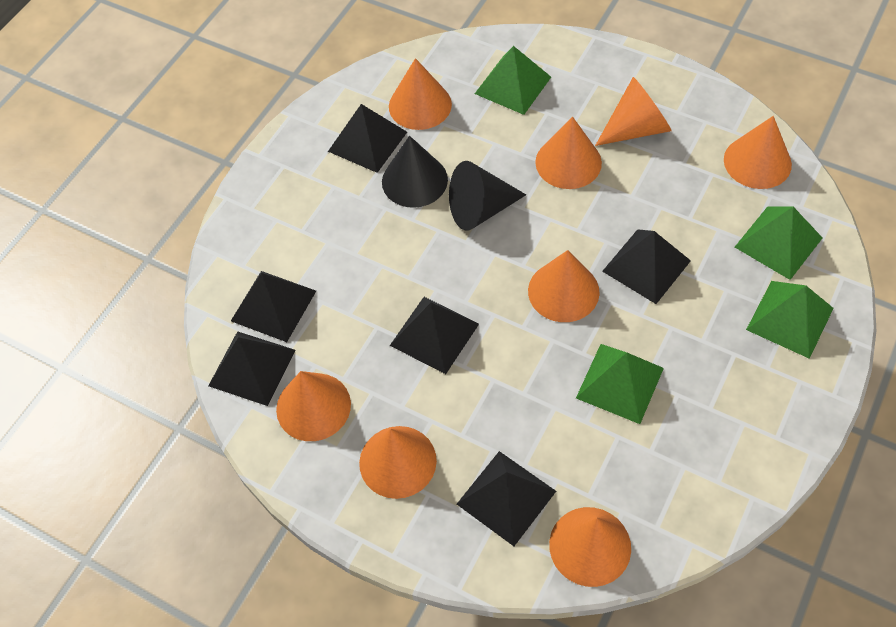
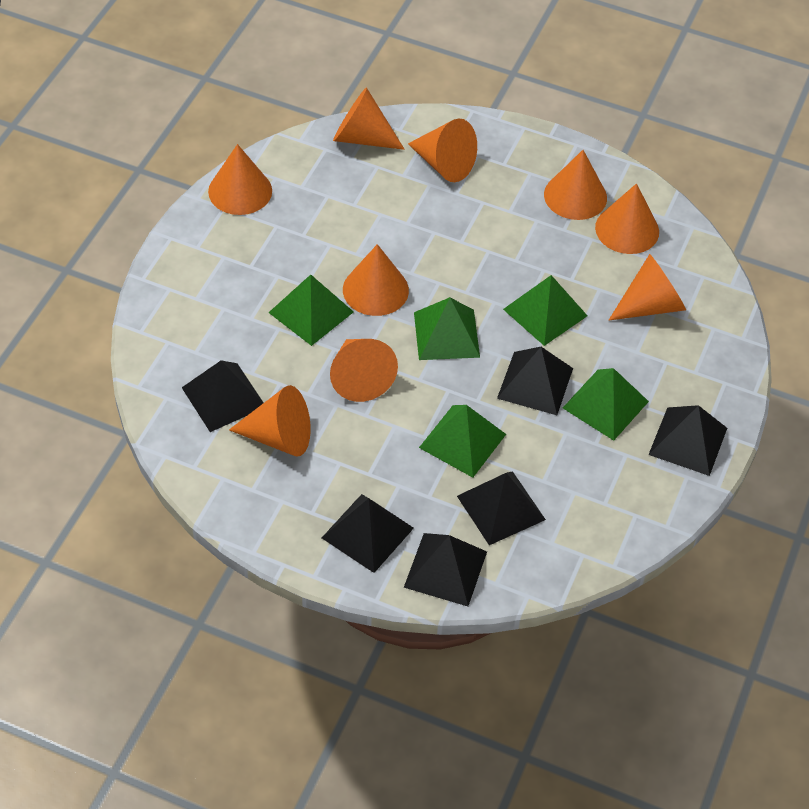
black cone: [382,136,448,208] [449,161,526,231] = 2 -> none = 0
green pyramid: [475,46,551,115] [576,344,664,424] [735,206,822,280] [746,281,834,359] = 4 -> [268,275,354,346] [414,297,480,360] [419,405,506,478] [503,275,587,346] [563,368,649,441] = 5
orange cone: [276,371,351,441] [359,426,437,499] [389,58,452,130] [528,250,600,322] [535,117,602,189] [549,507,631,587] [595,77,672,146] [724,116,792,189] = 8 -> [208,144,272,215] [229,385,311,457] [330,339,398,402] [333,88,405,150] [343,244,409,316] [408,119,477,182] [544,150,607,220] [595,183,659,254] [609,254,686,320] = 9

